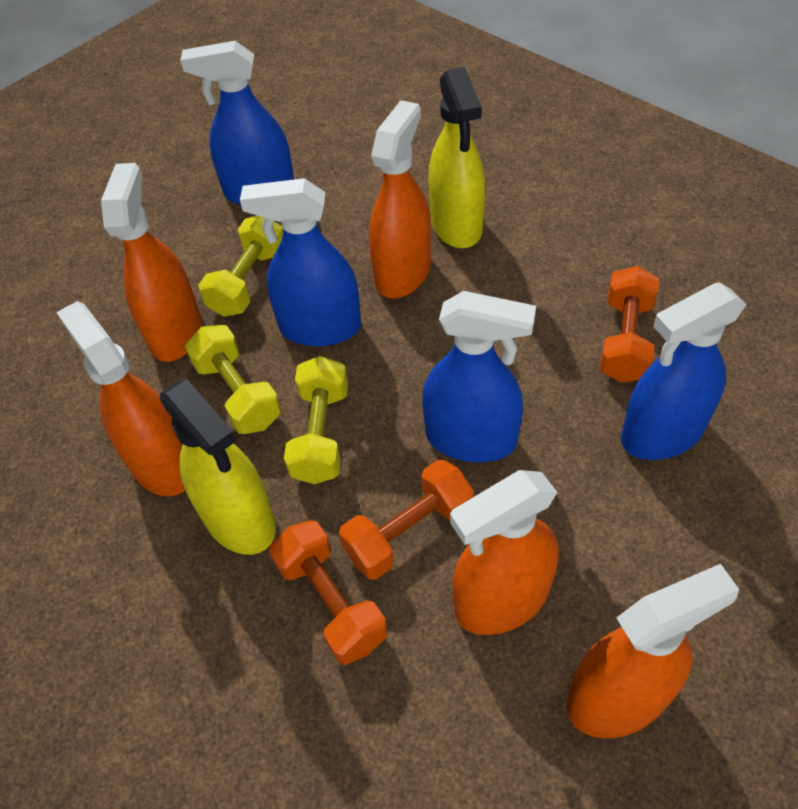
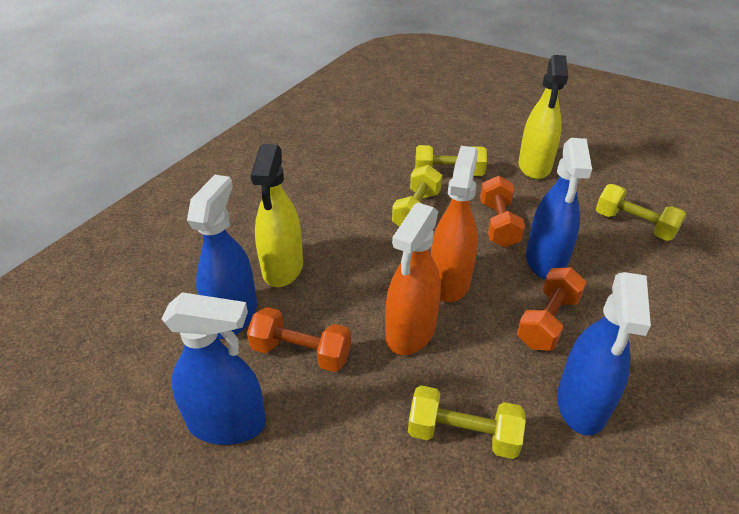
orange spray bottle: [56,301,185,496] [101,163,201,362] [369,100,431,298] [450,470,559,635] [567,564,739,738] = 5 -> [385,202,441,355] [430,146,478,302] = 2
yellow dumbbell: [185,325,281,434] [199,216,283,317] [284,356,348,484] = 3 -> [392,165,442,227] [408,385,526,459] [415,145,487,176] [596,184,686,241] = 4

